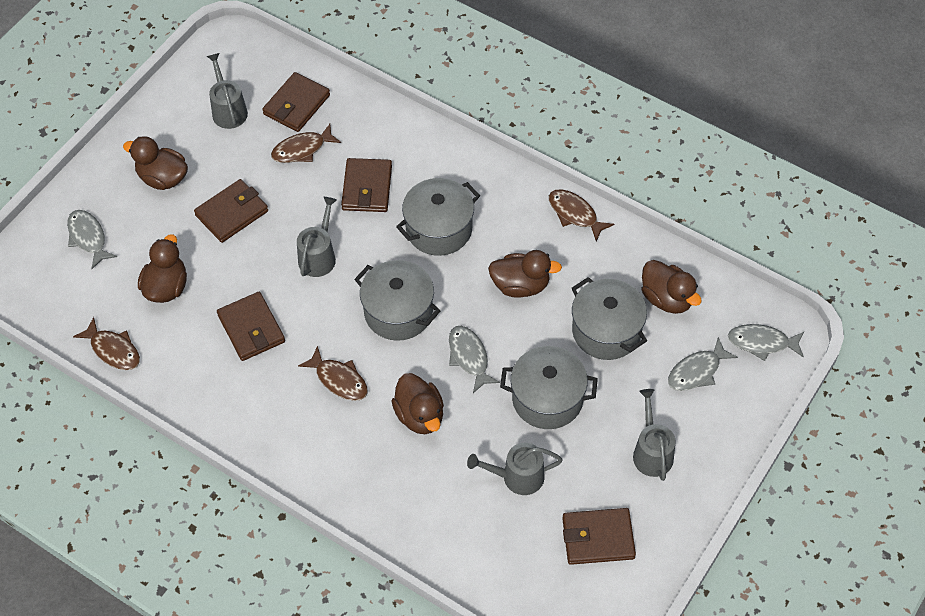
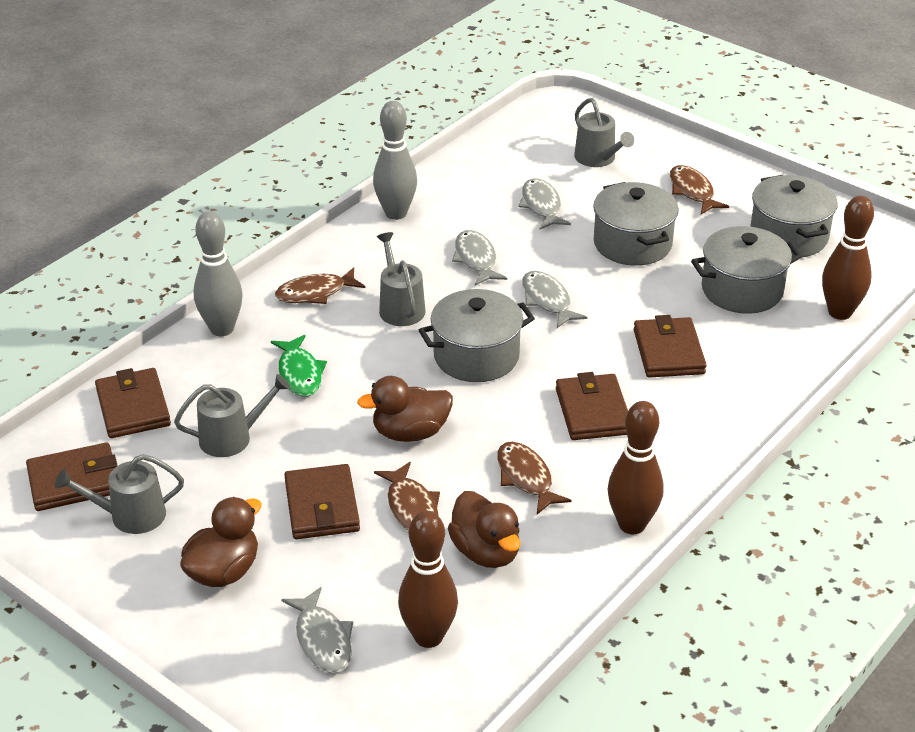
brown bowling pin: none = 0 -> [398,511,458,648] [608,401,664,534] [822,195,874,320] = 3
brown duck: [123,136,188,190] [138,234,187,303] [392,373,444,434] [488,250,562,298] [642,260,702,314] = 5 -> [180,497,262,587] [357,376,453,442] [448,491,521,568] = 3
green fish: none = 0 -> [271,335,327,396] = 1
grey bowling pin: none = 0 -> [194,211,243,336] [373,101,417,220] = 2

